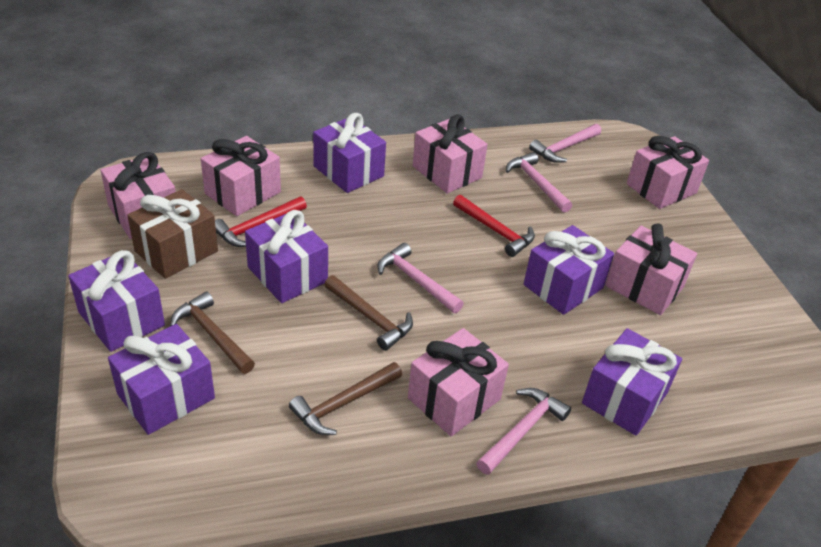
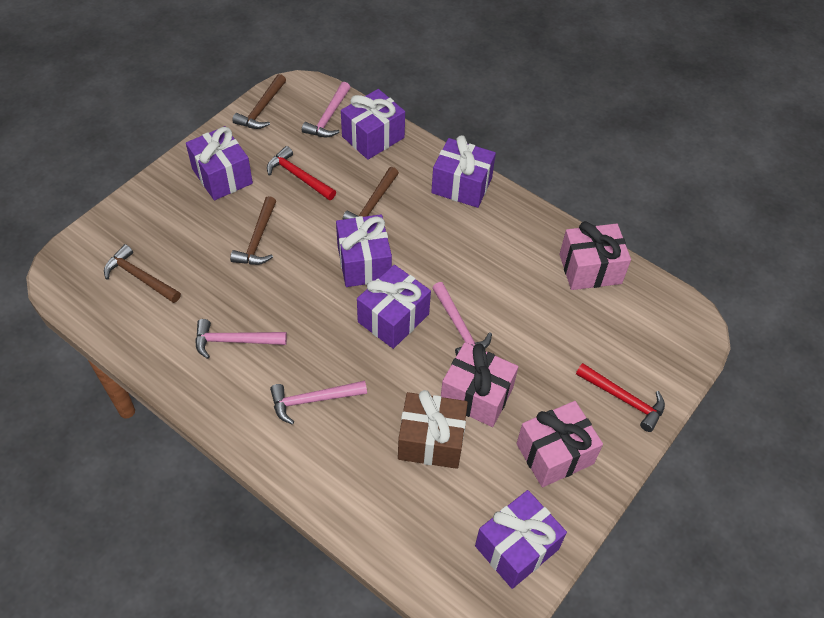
brown hammer: [170,292,255,374] [289,362,402,435] [324,275,413,351] = 3 -> [104,244,181,303] [230,196,276,265] [232,74,286,129] [342,167,399,220] = 4
pink gift: [101,152,176,239] [201,136,281,216] [408,328,509,436] [413,114,488,193] [605,224,697,315] [627,136,709,209] = 6 -> [441,342,518,427] [517,401,603,487] [560,221,631,290] = 3

